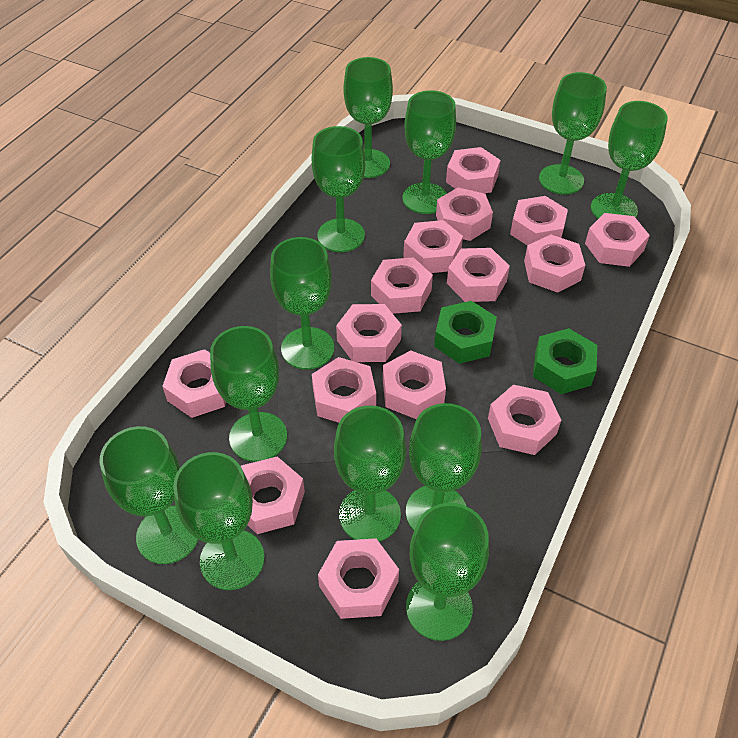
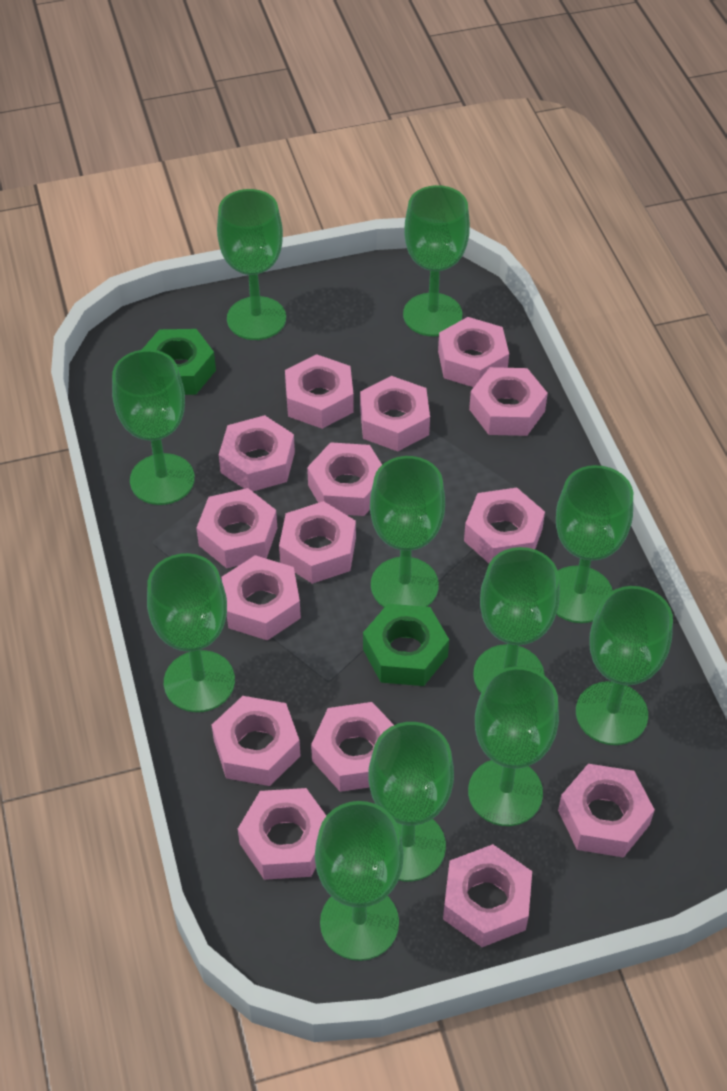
green goblet: [100,426,198,564] [173,452,265,590] [210,326,287,462] [270,237,334,370] [312,126,365,252] [334,405,406,542] [343,57,393,178] [403,90,456,214] [406,403,482,531] [406,503,489,641] [539,72,607,194] [591,101,668,219] = 12 -> [112,349,195,505] [147,553,235,712] [217,189,286,340] [315,801,404,961] [368,722,454,881] [370,456,445,607] [403,185,470,336] [468,666,559,826] [473,547,560,693] [556,465,633,623] [576,586,673,745] = 11

